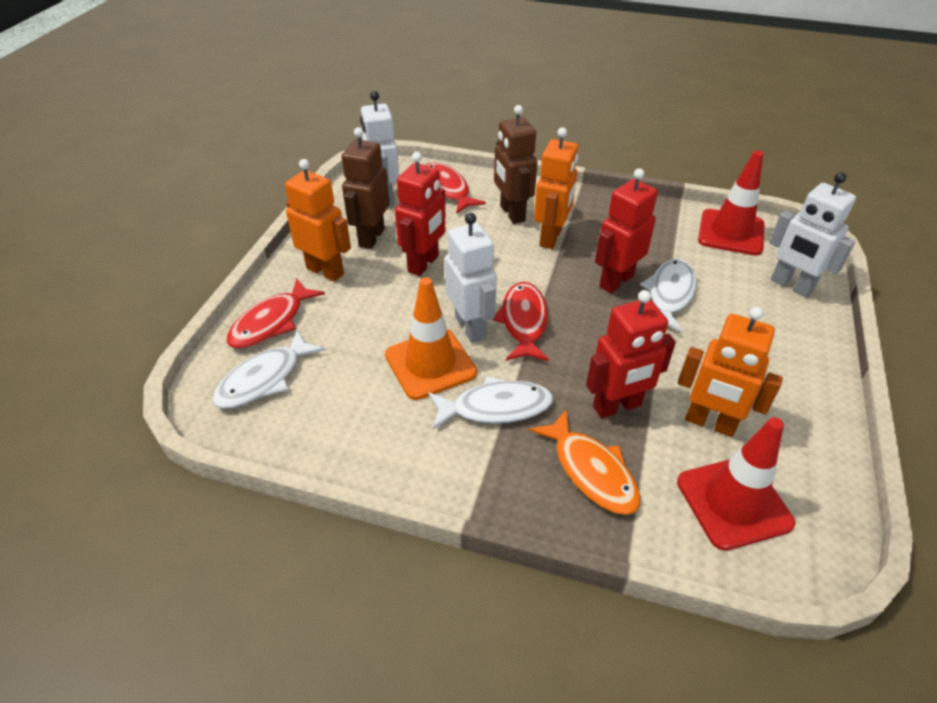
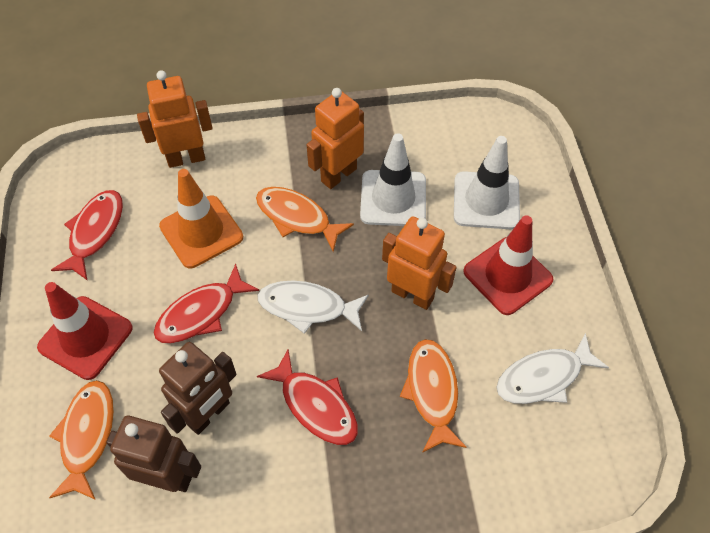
orange fish: [529,409,641,515] = 1 -> [49,380,114,500] [256,187,354,252] [400,339,467,453] = 3
red robot: [395,152,446,276] [586,290,676,418] [595,168,658,293] = 3 -> none = 0
white fish: [212,329,325,409] [428,376,553,430] [640,259,697,333] = 3 -> [258,280,369,334] [496,333,609,404] = 2
white robot: [360,91,400,207] [445,213,497,343] [769,172,856,298] = 3 -> none = 0
white traffic cone: none = 0 -> [360,133,426,226] [454,136,520,229] = 2

